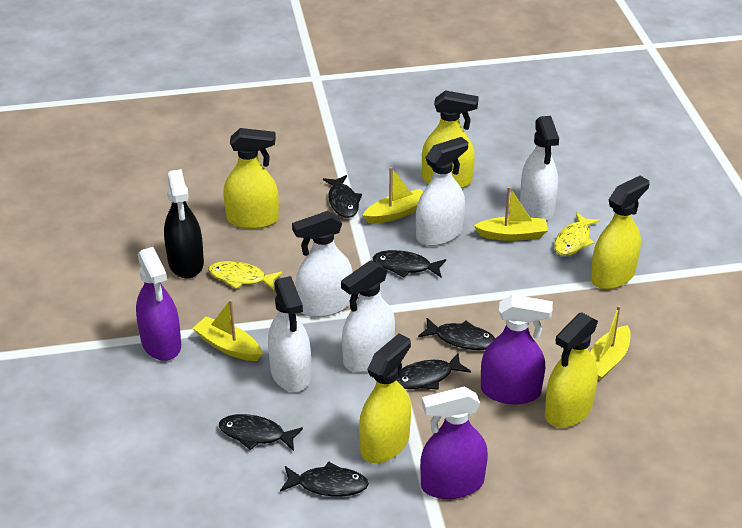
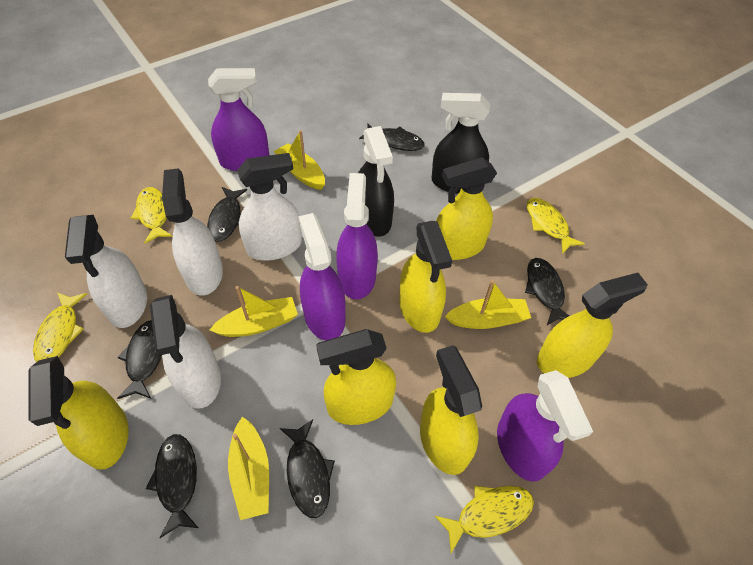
black spray bottle: [164,169,204,279] = 1 -> [358,126,394,237] [432,93,490,194] = 2
purple spray bottle: [136,247,181,361] [420,386,488,499] [481,294,553,404] = 3 -> [208,68,269,171] [298,213,346,340] [336,173,378,300] [497,370,593,482] = 4
white spray bottle: [268,276,311,392] [292,211,353,317] [341,260,395,372] [416,137,468,246] [520,116,559,220] = 5 -> [65,215,147,328] [150,295,221,409] [162,168,223,296] [237,153,302,261] = 4
yellow fish: [208,261,282,290] [554,212,600,256] = 2 -> [33,292,87,362] [131,187,173,244] [435,485,534,553] [527,198,585,254] = 4
yellow spray bottle: [223,128,279,229] [359,333,411,463] [422,90,479,188] [545,312,598,428] [591,176,649,289] = 5 -> [29,356,129,470] [316,329,396,425] [399,221,452,333] [420,345,482,475] [436,157,497,260] [537,273,648,378] = 6

